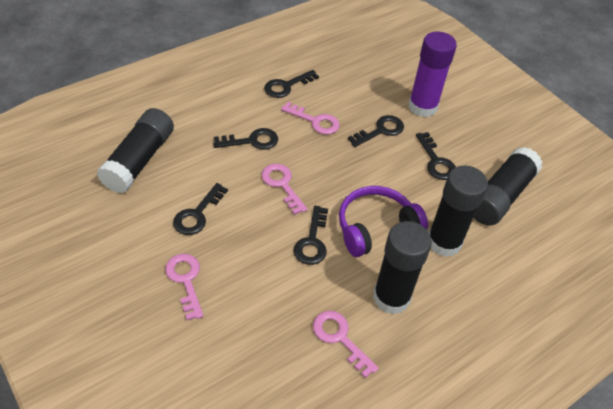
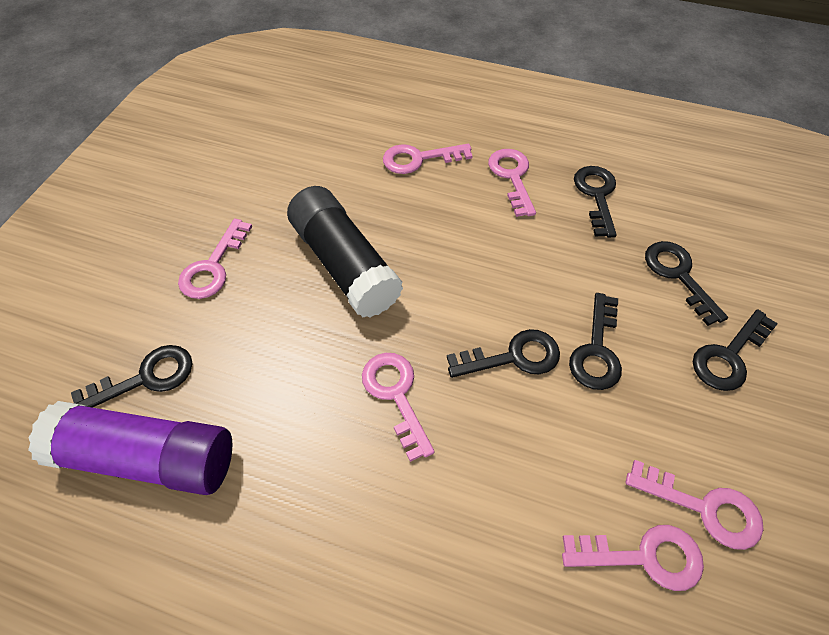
black glue stick: [97,108,174,193] [373,221,432,314] [429,166,488,257] [474,147,542,226] = 4 -> [287,186,403,318] = 1
pink key: [165,254,203,320] [261,164,308,215] [281,102,340,135] [313,311,379,378] = 4 -> [178,218,252,299] [362,353,435,462] [383,144,473,174] [488,149,536,217] [562,525,704,591] [625,460,764,550] = 6
purple headphones: [339,186,428,257] = 1 -> none = 0

